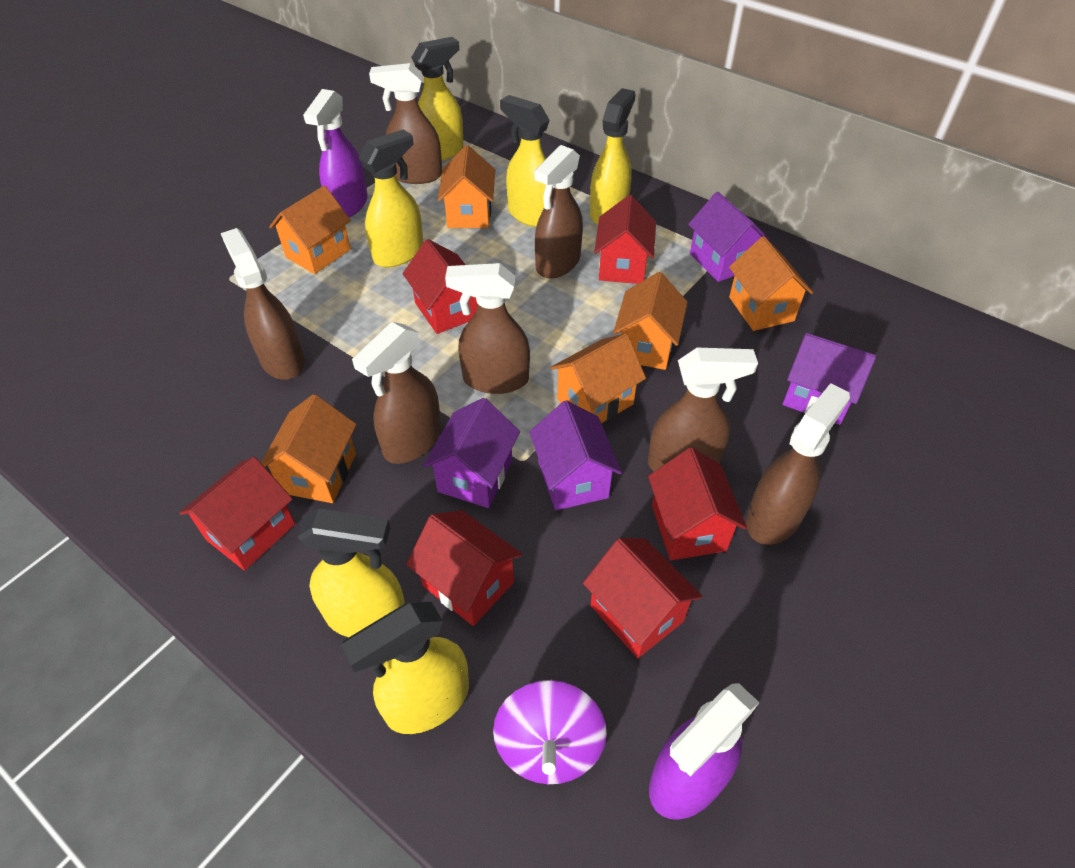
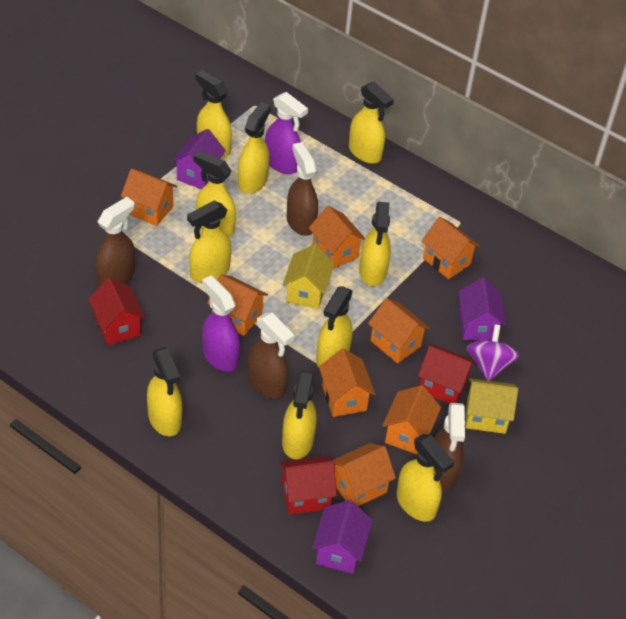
brown spray bottle: [221,228,305,380] [352,322,441,464] [369,63,442,184] [445,263,530,394] [534,145,583,278] [648,348,758,472] [746,383,850,545] = 7 -> [95,197,135,287] [248,312,295,399] [287,142,318,236] [434,403,465,491] = 4
orange house: [261,394,357,503] [269,186,351,274] [438,145,495,228] [550,333,646,423] [613,272,687,370] [729,236,813,331] = 6 -> [121,169,177,226] [207,275,268,336] [309,206,365,269] [319,349,375,417] [333,443,396,506] [368,298,430,364] [382,385,441,454] [422,217,480,279] = 8
purple house: [423,398,520,508] [529,400,622,510] [688,192,769,282] [783,333,876,425] = 4 -> [172,129,226,189] [312,500,372,574] [458,277,506,341] = 3
red house: [179,457,295,571] [403,239,478,334] [406,510,522,626] [583,538,702,658] [594,195,656,284] [648,447,747,561] = 6 -> [88,278,145,345] [280,456,337,515] [418,345,476,404] = 3
yellow house: none = 0 -> [283,244,335,309] [466,378,518,434] = 2
yellow spray bottle: [297,508,405,637] [341,602,469,734] [359,129,424,267] [411,37,464,161] [500,95,550,227] [590,88,636,224] = 6 -> [147,347,182,436] [187,201,231,283] [194,151,236,237] [195,70,232,158] [238,102,271,194] [282,370,317,459] [316,286,353,367] [349,82,394,164] [359,202,391,286] [396,434,454,522] = 10

